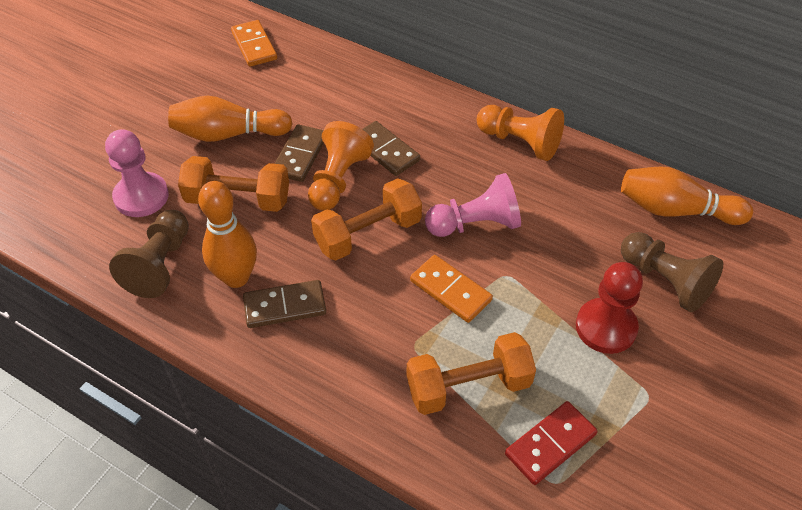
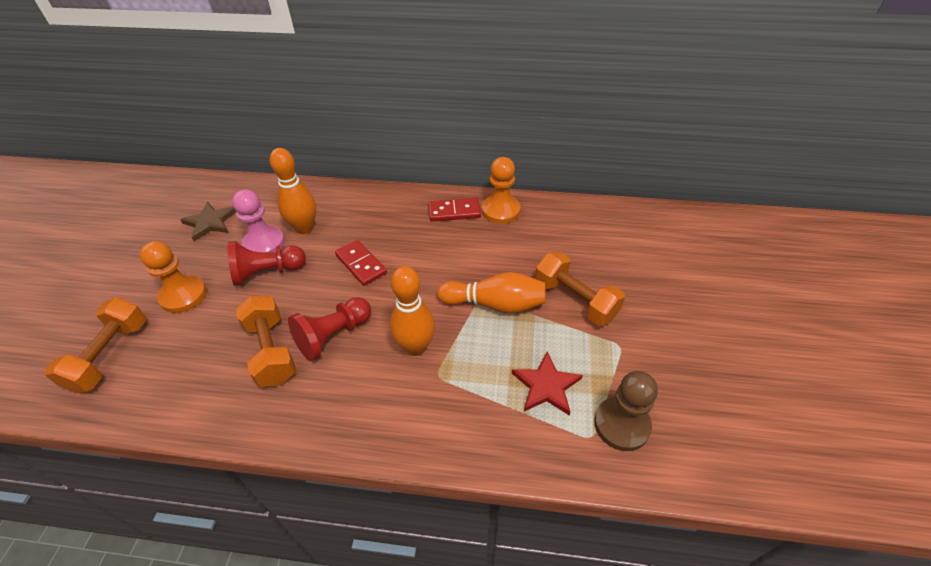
brown domino: [243,280,326,328] [274,124,324,182] [362,121,420,176] = 3 -> none = 0
brown pawn: [109,210,189,298] [621,232,723,312] = 2 -> [594,371,658,451] = 1
brown star: none = 0 -> [180,202,237,241] = 1
orange domino: [231,20,277,67] [410,255,493,323] = 2 -> none = 0
pink pawn: [105,129,169,217] [425,173,521,237] = 2 -> [232,189,285,253] = 1
red domino: [505,401,598,485] = 1 -> [335,240,387,286] [428,198,481,222] = 2
red pawn: [576,262,643,354] = 1 -> [228,241,306,286] [288,297,371,361] = 2
red star: none = 0 -> [512,351,583,416] = 1

